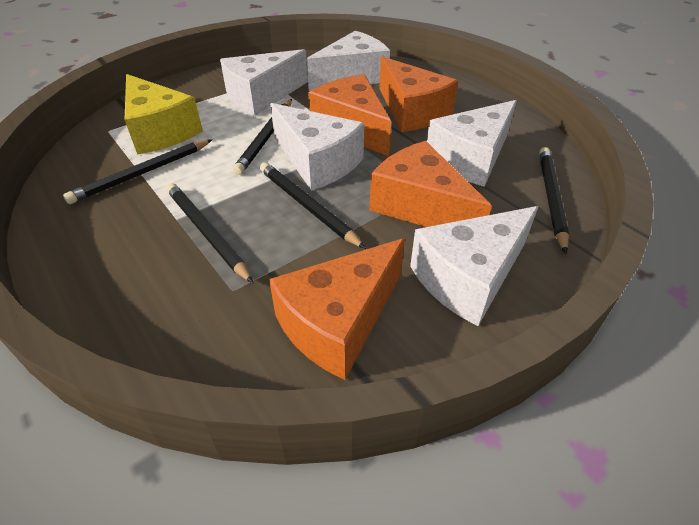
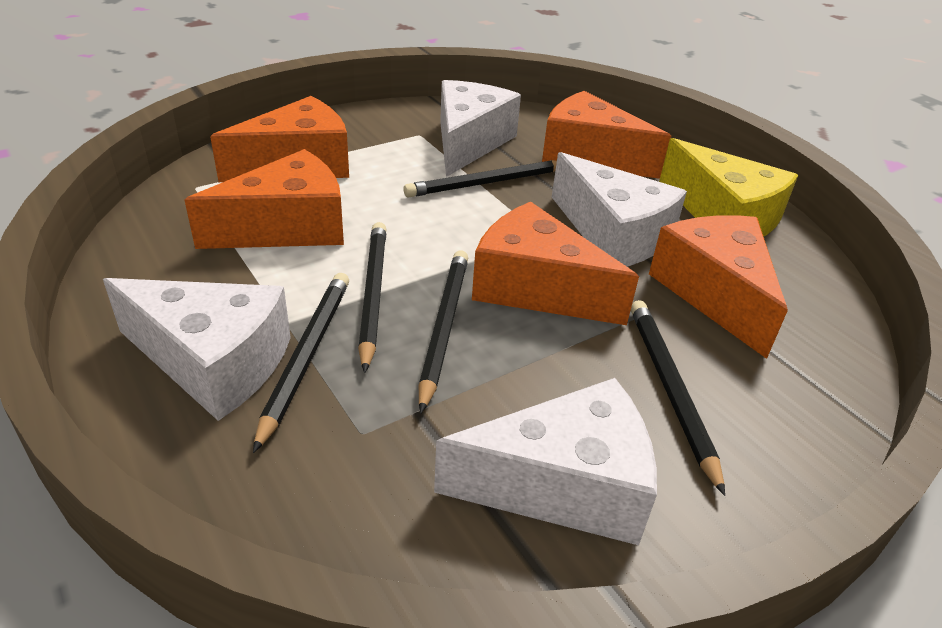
orange cheese: [269,238,405,380] [308,75,391,156] [369,141,492,227] [379,56,458,132] = 4 -> [185,149,344,249] [210,96,349,182] [472,202,639,325] [542,91,671,179] [649,215,788,359] = 5
white cheese: [220,49,308,116] [270,103,364,191] [307,31,390,91] [410,206,538,326] [427,100,517,187] = 5 -> [103,278,291,421] [434,378,657,545] [440,80,521,177] [552,152,687,267] = 4

